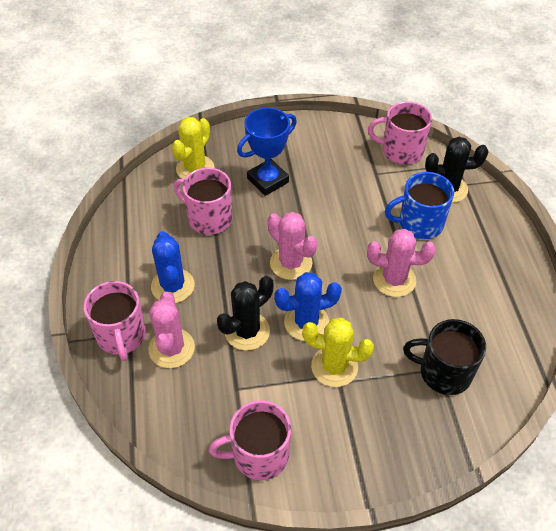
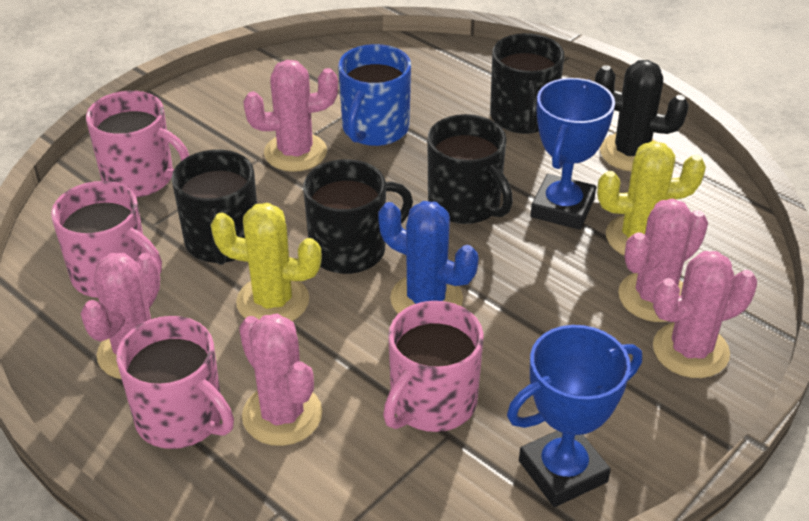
black cactus: [217,276,274,351] [425,137,488,203] = 2 -> [595,60,689,171] = 1
black mug: [403,319,486,395] = 1 -> [172,150,257,265] [303,159,413,274] [427,114,513,224] [490,33,564,134] = 4
blue cactus: [151,231,195,303] [274,272,342,341] = 2 -> [378,201,478,314] = 1
blue trophy: [237,107,297,196] = 1 -> [507,325,642,507] [531,78,615,230] = 2
pink cactus: [148,292,195,368] [267,212,317,280] [367,229,436,297] = 3 -> [81,253,160,379] [239,314,322,446] [243,60,338,172] [618,198,708,322] [653,251,757,378] = 5

